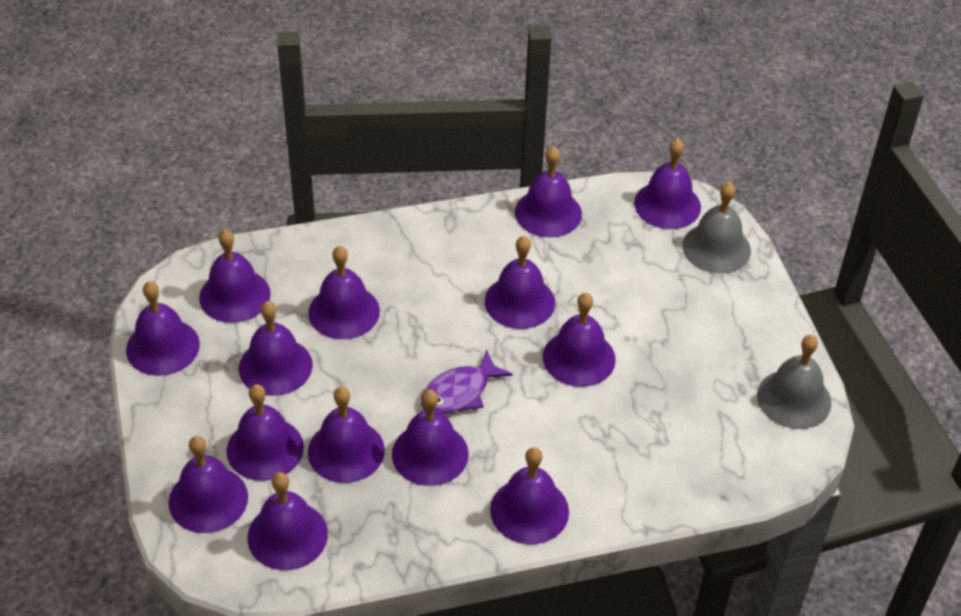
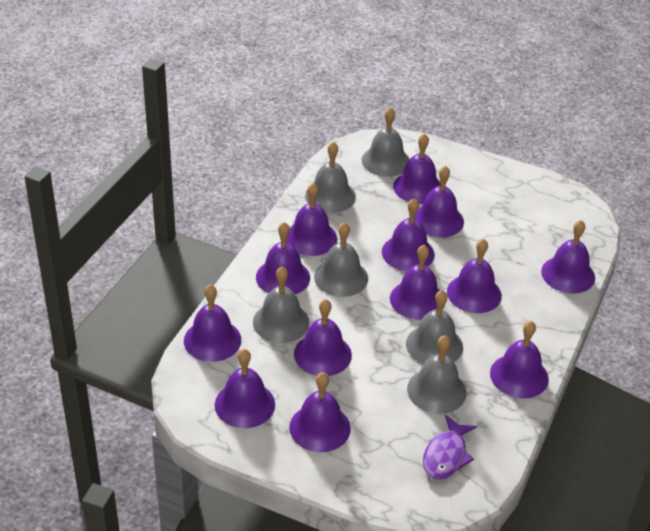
grey bell: [682,182,751,274] [757,334,832,429] = 2 -> [253,267,309,343] [305,142,356,213] [314,222,368,297] [362,107,410,177] [406,290,463,364] [407,336,466,414] = 6
purple bell: [126,281,200,376] [169,436,248,533] [199,229,271,323] [226,384,304,481] [239,301,313,396] [247,472,328,570] [308,246,380,339] [308,387,385,483] [392,390,469,486] [485,236,555,329] [490,447,569,545] [515,146,582,238] [543,293,616,387] [634,139,701,229] = 14 -> [184,284,241,362] [215,349,275,428] [256,222,310,295] [286,183,337,256] [289,372,351,452] [294,299,352,376] [382,198,435,271] [390,245,444,320] [393,133,440,204] [415,166,464,238] [447,239,502,313] [490,321,549,398] [541,220,595,294] = 13

